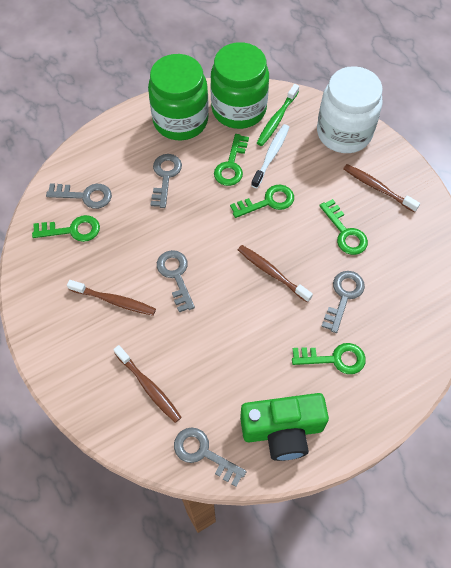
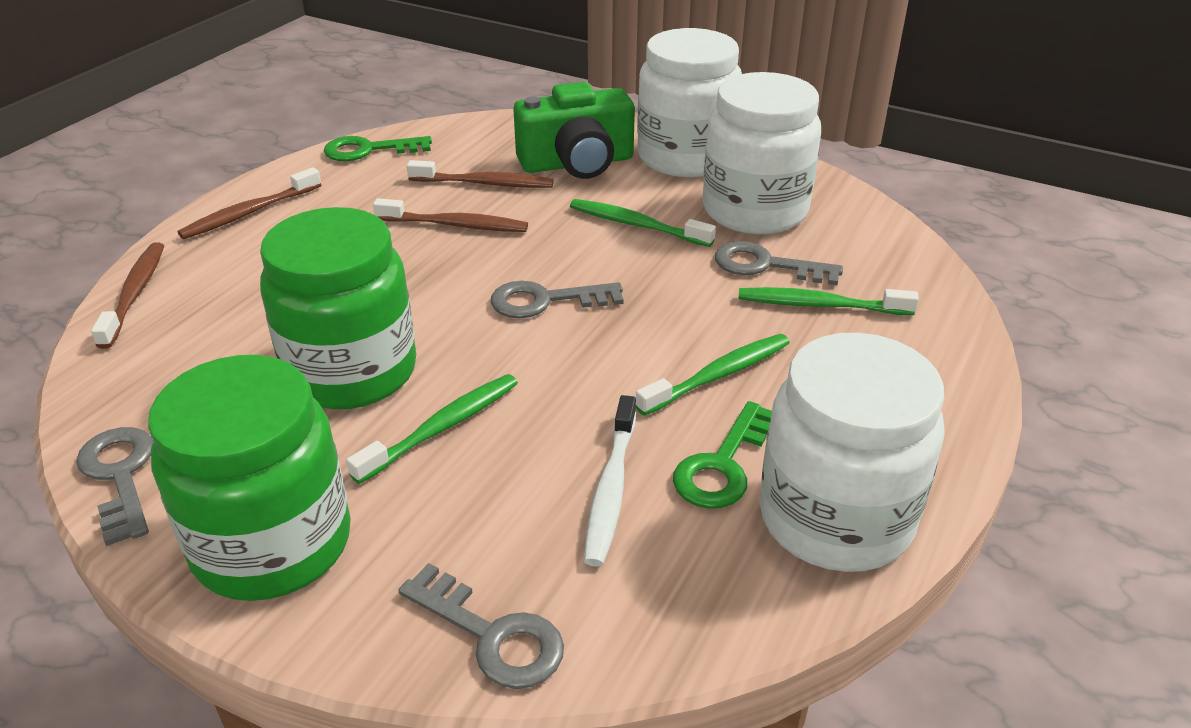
green key: [32,215,100,242] [214,134,249,186] [230,185,294,218] [292,343,366,374] [319,199,368,255] = 5 -> [324,136,432,161] [673,401,772,509] = 2
green toothbrush: [257,84,299,146] = 1 -> [346,374,518,484] [570,199,716,247] [636,334,790,416] [738,287,919,315] = 4
grey key: [46,183,112,209] [151,154,182,208] [157,250,195,312] [174,427,247,487] [321,271,365,333] = 5 -> [76,427,153,546] [398,563,564,689] [491,281,624,318] [715,241,843,285] = 4
white jar: [317,66,383,153] = 1 -> [637,28,742,177] [702,72,821,234] [759,333,945,572] = 3

